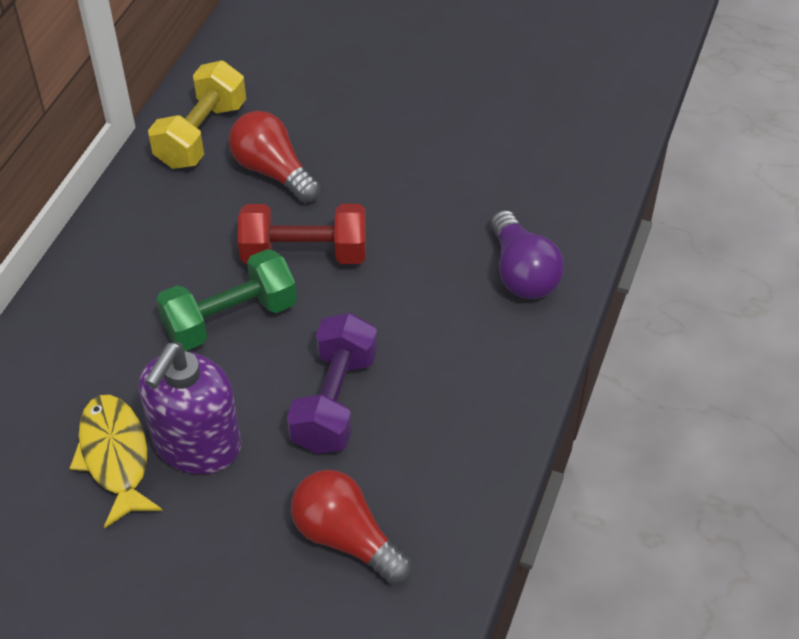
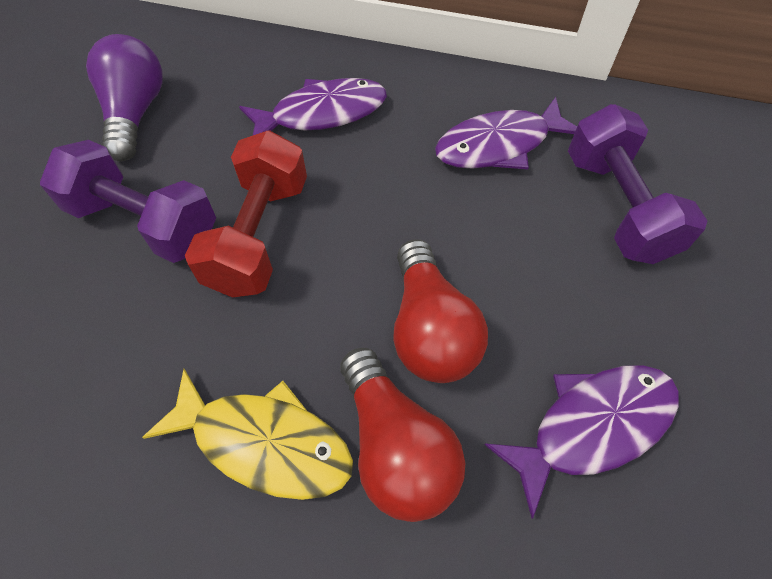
green dumbbell: [156,249,297,351] = 1 -> none = 0
purple dumbbell: [287,313,377,454] = 1 -> [40,140,216,263] [568,104,707,264] = 2
purple fish: none = 0 -> [239,78,387,135] [435,97,577,169] [484,365,679,519] = 3
purple soap dispenser: [139,342,241,474] = 1 -> none = 0
yellow dumbbell: [148,61,246,169] = 1 -> none = 0

